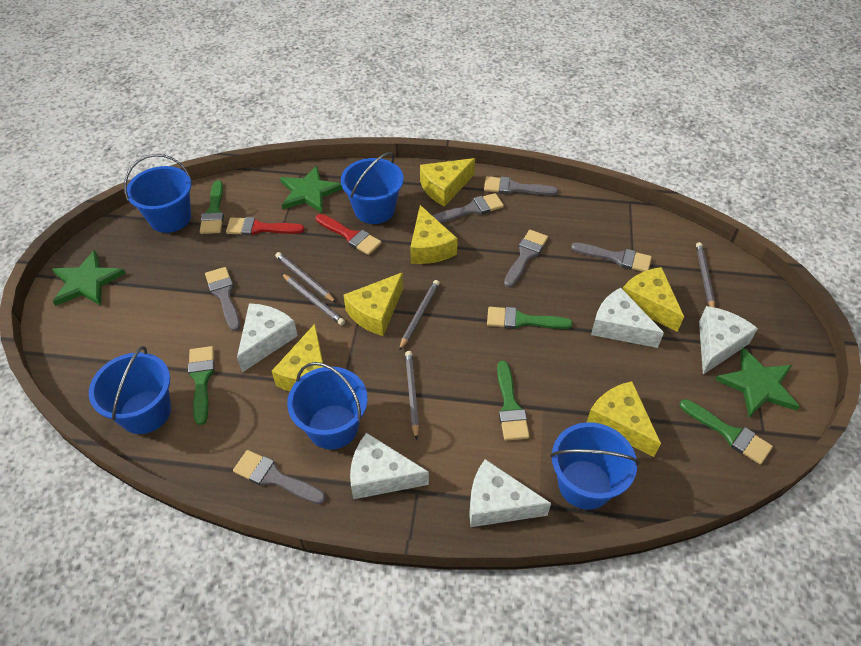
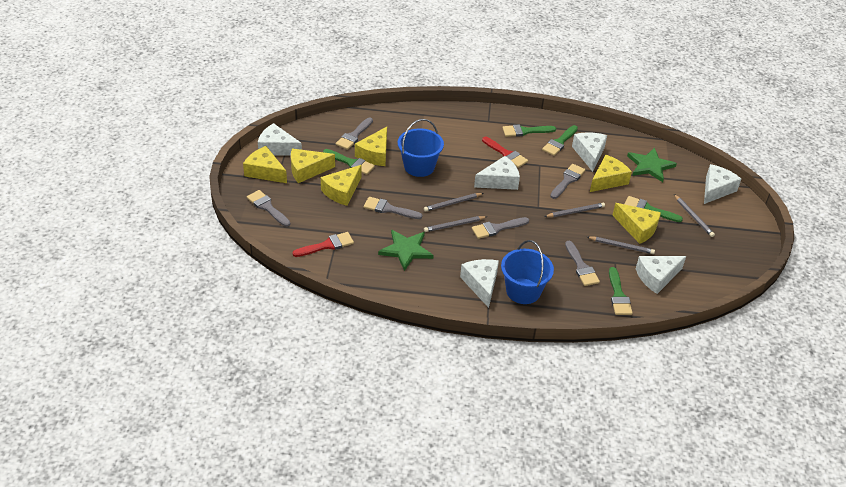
blue bucket: [89,346,171,434] [124,154,191,233] [287,362,368,450] [341,152,404,224] [550,422,640,510] = 5 -> [398,119,444,177] [501,240,554,304] = 2
green star: [52,250,126,306] [280,166,343,214] [715,348,800,417] = 3 -> [378,230,434,271] [627,147,677,182] = 2
white cheese: [237,303,298,372] [350,433,429,499] [469,459,551,527] [591,288,664,348] [699,306,758,375] = 5 -> [258,123,302,156] [460,259,499,308] [474,156,520,190] [572,132,607,172] [636,256,686,294] [704,164,741,204] = 6

